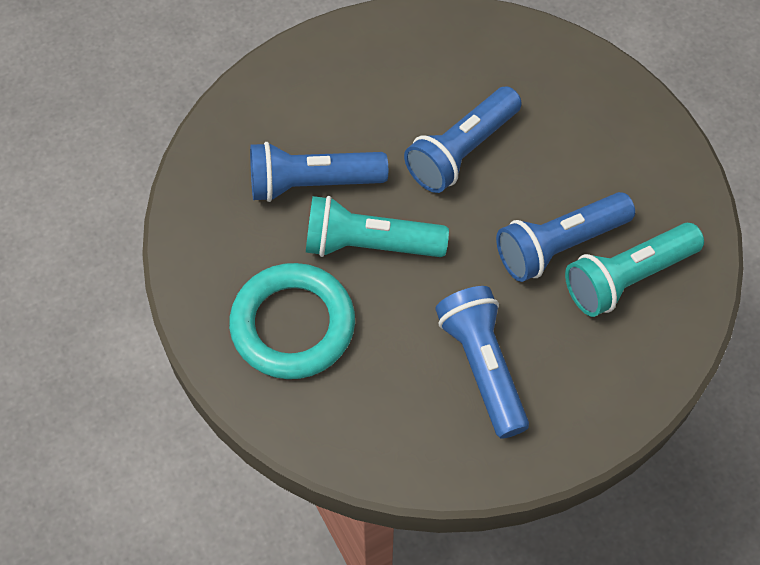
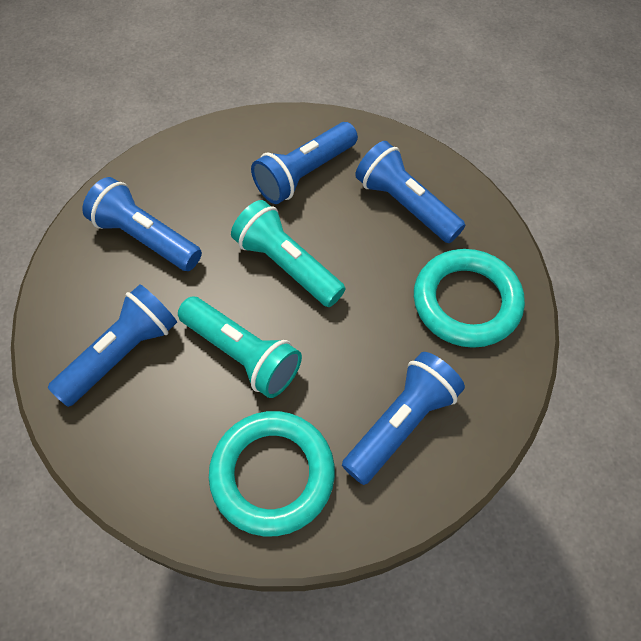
blue flashlight: [250,142,388,202] [404,86,522,193] [435,286,529,439] [496,192,635,282] = 4 -> [48,284,177,407] [82,177,202,271] [251,122,358,204] [342,352,465,485] [355,141,465,243] = 5
turquoise ring: [229,263,355,379] = 1 -> [209,411,335,536] [414,249,525,348] = 2

